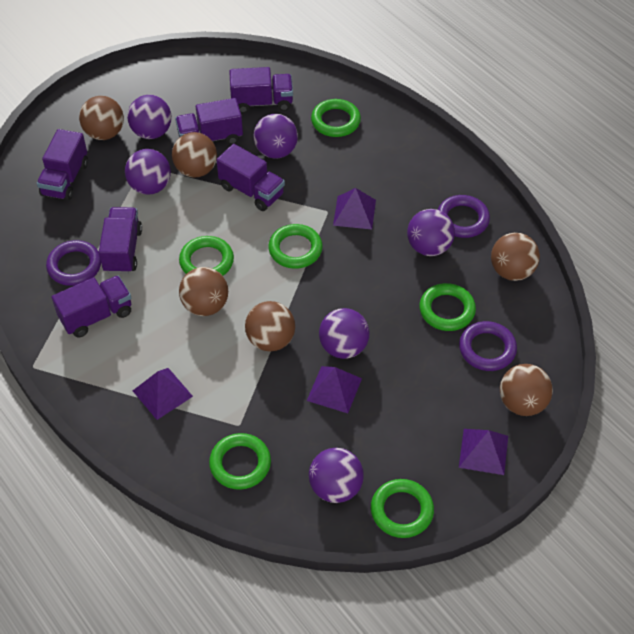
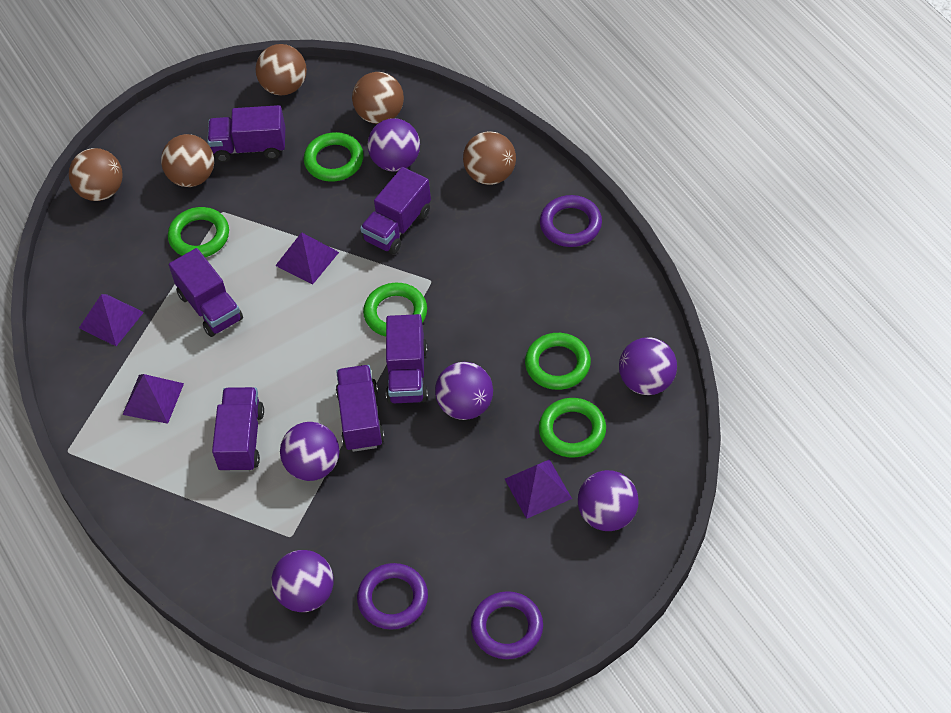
brown ball: [79,96,124,140] [172,132,217,178] [179,267,228,316] [245,301,295,351] [491,233,540,281] [500,364,553,416] = 6 -> [69,148,122,201] [161,134,214,187] [256,44,307,95] [352,72,404,124] [463,131,516,185] = 5
green ring: [179,236,234,276] [209,433,271,490] [268,224,323,269] [311,99,361,137] [371,479,434,538] [419,283,476,331] = 6 -> [168,207,229,257] [304,132,364,182] [363,283,427,336] [525,333,591,390] [539,398,606,458] = 5

